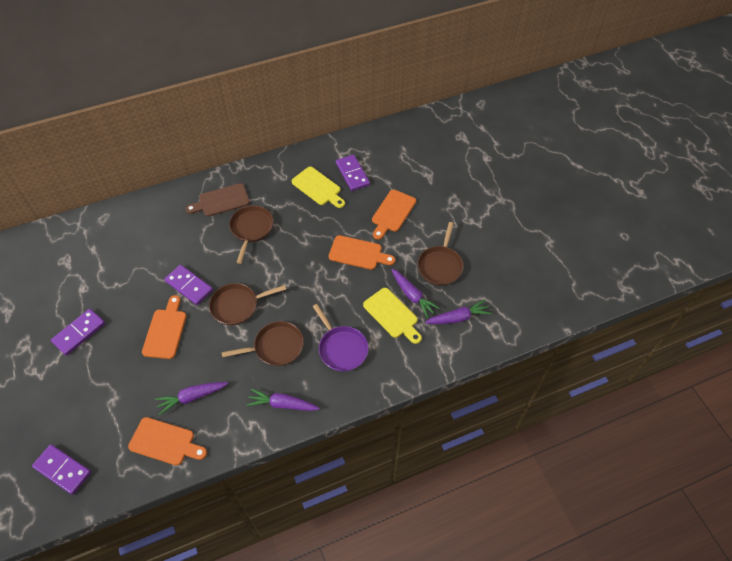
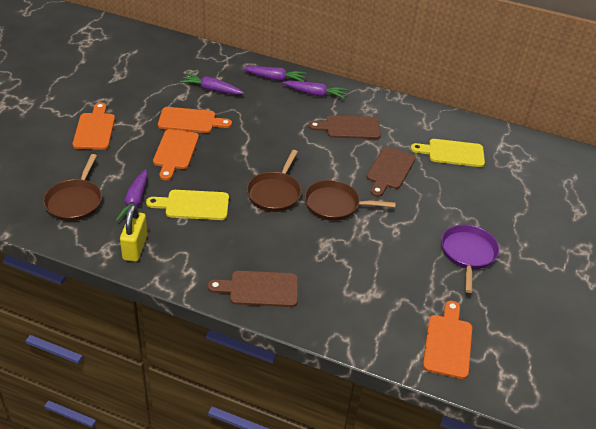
brown cutting board: [186,183,250,216] = 1 -> [208,271,298,307] [309,115,381,139] [366,147,416,197] = 3
brown pan: [209,283,286,325] [222,321,304,366] [229,205,273,264] [417,222,463,286] = 4 -> [43,154,102,221] [246,150,301,212] [304,180,396,221] = 3
purple domino: [32,444,91,495] [51,309,105,356] [165,265,213,305] [336,155,370,191] = 4 -> none = 0
yellow padlock: none = 0 -> [120,205,147,262] = 1

